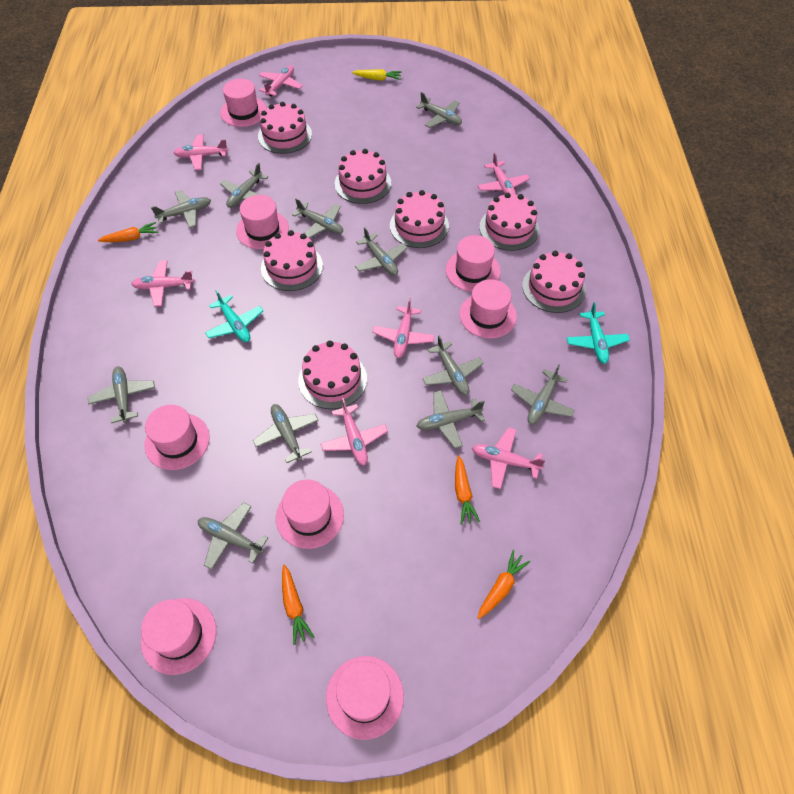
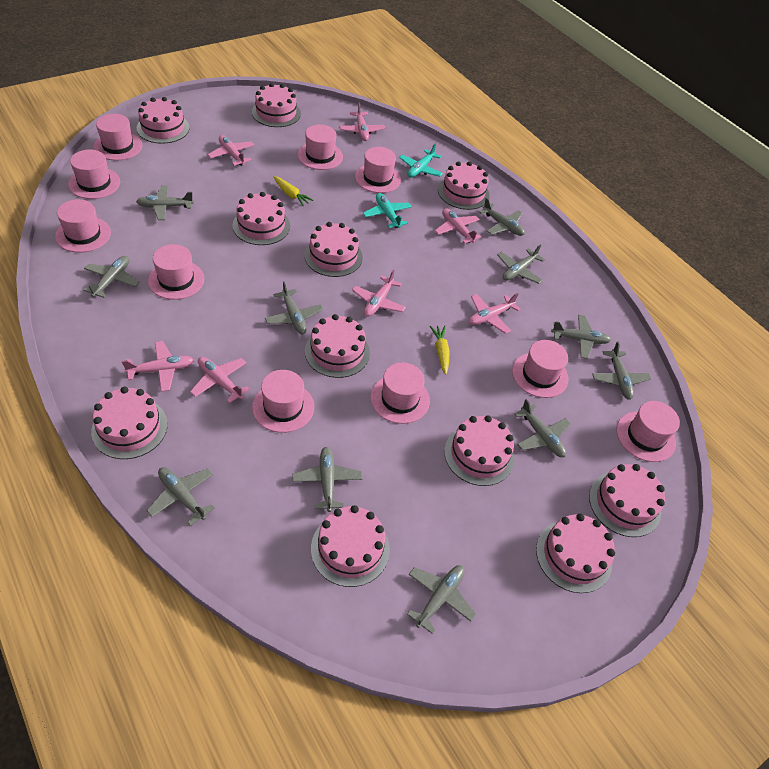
orange carrot: [98,222,159,242] [282,564,314,645] [455,455,480,525] [478,550,531,619] = 4 -> none = 0
pink cake: [258,102,312,154] [261,230,323,291] [298,341,367,409] [335,149,391,204] [390,190,449,248] [479,193,539,251] [522,251,586,313] = 7 -> [91,387,168,459] [137,97,190,144] [233,192,290,245] [252,83,301,127] [304,222,363,277] [305,314,370,378] [311,505,390,587] [438,161,490,210] [444,415,515,486] [536,514,615,593] [589,464,665,537] = 11
pink hat: [141,598,216,675] [145,405,210,470] [220,79,267,127] [236,195,289,249] [276,479,344,549] [326,656,404,740] [446,235,501,292] [459,279,517,338] = 8 -> [55,199,111,253] [68,149,120,199] [93,114,142,161] [148,244,204,300] [252,370,314,433] [298,125,343,170] [355,147,401,193] [370,362,430,424] [512,340,568,398] [617,401,680,462] = 10
yellow carrot: [352,69,402,80] = 1 -> [274,176,314,206] [430,326,449,375] = 2

